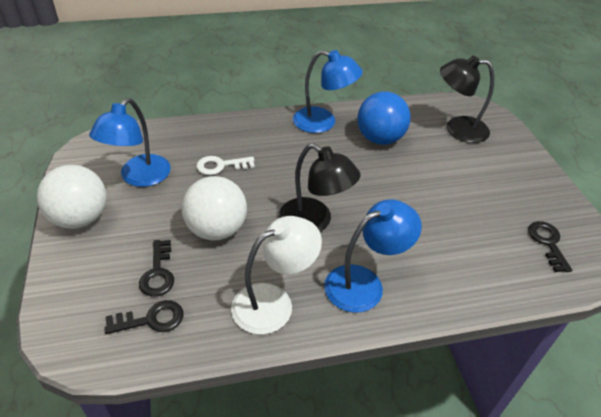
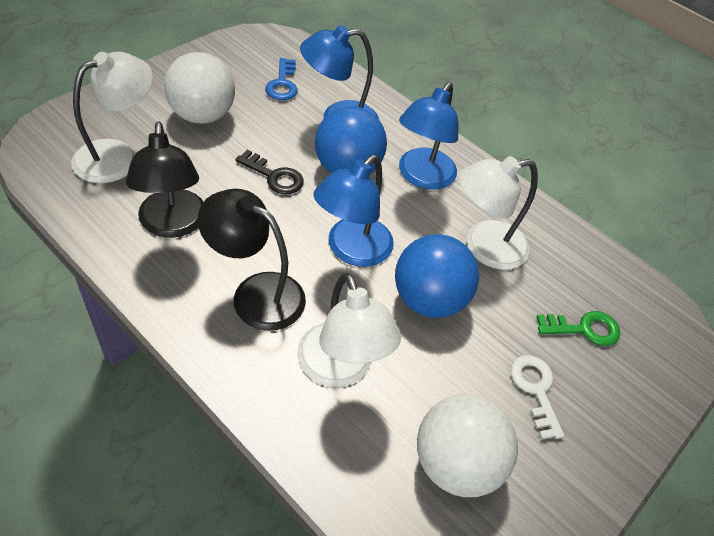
black key: [104,300,183,334] [139,240,174,297] [528,221,572,272] = 3 -> [235,150,304,194] = 1
blue ball: [357,91,411,145] = 1 -> [315,106,387,174] [395,234,479,318] = 2
blue key: none = 0 -> [265,58,297,100] = 1
green key: none = 0 -> [536,311,620,346] = 1
white lamp: [231,216,322,335] = 1 -> [71,52,153,183] [297,273,401,387] [459,156,538,270] = 3

